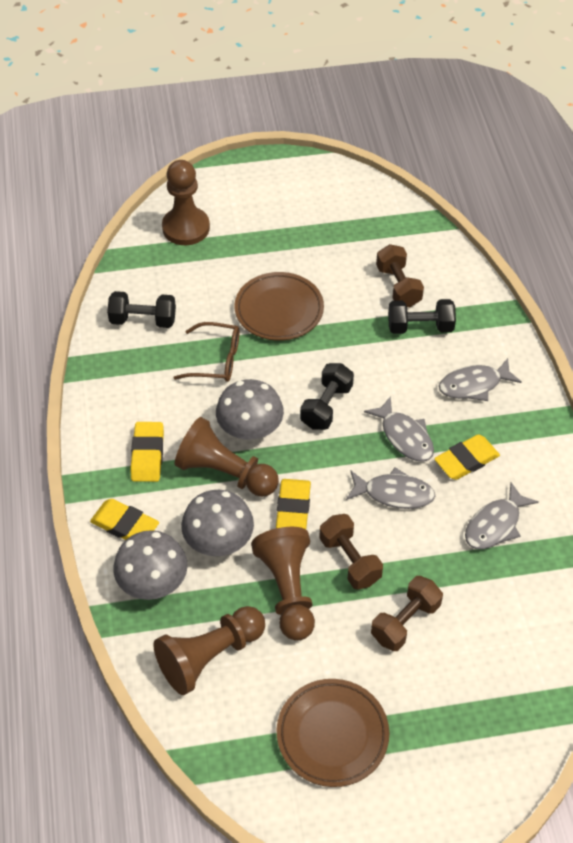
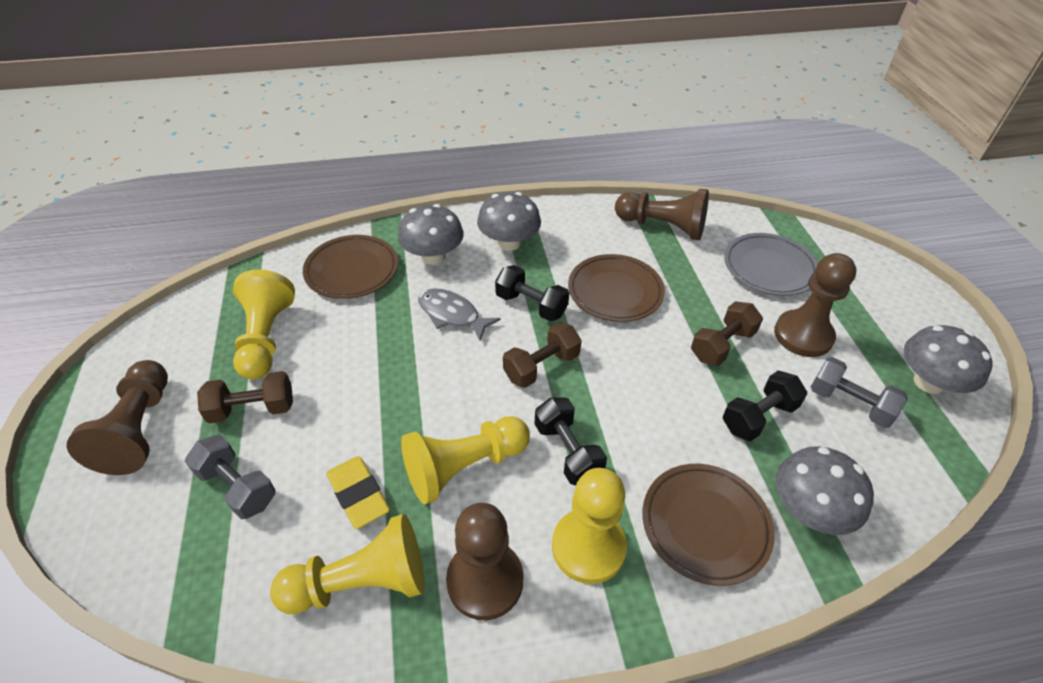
brown glasses: [173,322,239,382] = 1 -> none = 0
brown plate: [235,272,324,341] [277,679,389,787] = 2 -> [303,235,398,299] [568,254,665,322] [642,464,775,586] = 3
grey dumbbell: none = 0 -> [185,435,276,520] [811,357,908,428] = 2
grey fish: [346,467,435,509] [364,396,434,462] [439,358,522,401] [465,482,538,549] = 4 -> [418,288,501,341] = 1
grey mushroom: [113,530,188,600] [181,490,254,556] [216,379,284,440] = 3 -> [398,204,464,265] [477,192,541,251] [775,446,874,535] [904,325,993,394] = 4
grey plate: none = 0 -> [724,233,818,296] = 1
yellow eraser: [90,499,159,540] [131,422,164,482] [276,479,311,529] [434,434,500,480] = 4 -> [326,456,390,529] = 1
yellow pawn: none = 0 -> [233,270,295,379] [270,514,425,614] [401,416,530,504] [552,468,627,584] = 4

